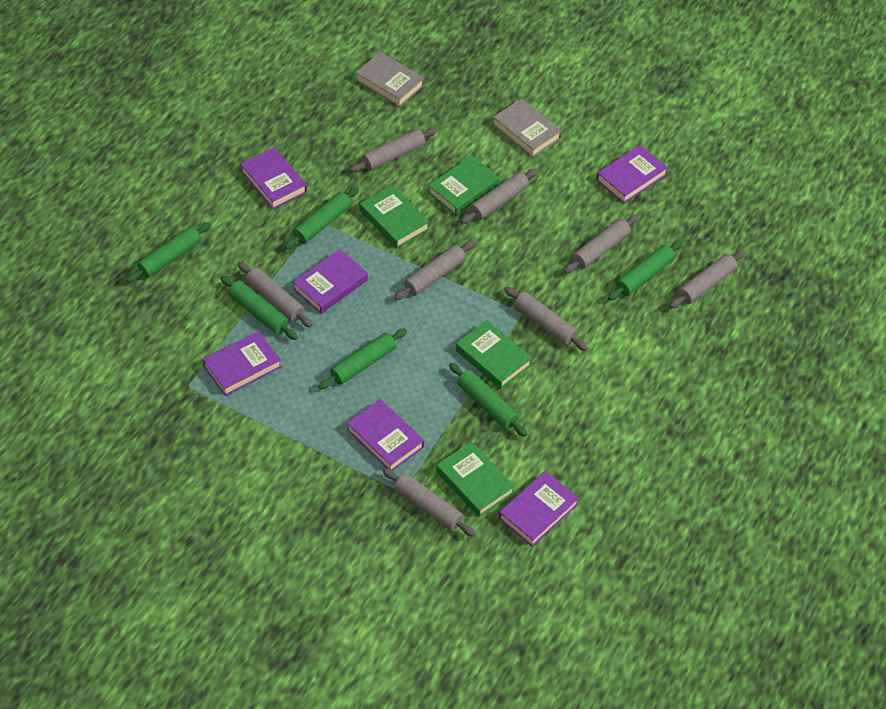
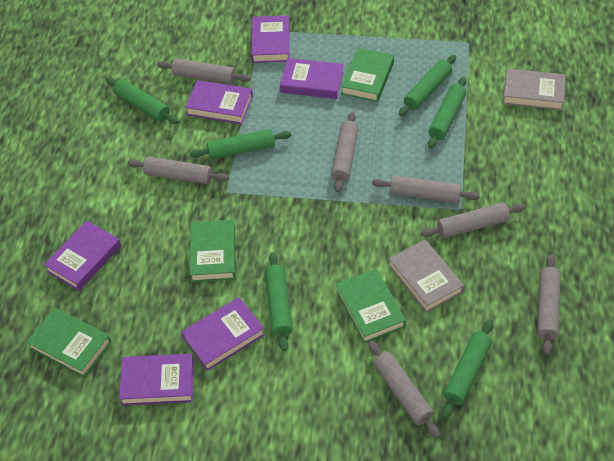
grey rolling pin: [238,262,313,328] [350,128,437,172] [383,468,476,537] [394,241,475,300] [461,168,538,224] [504,287,588,351] [564,215,638,274] [669,250,745,308] = 8 -> [127,156,229,184] [157,58,251,85] [331,112,359,192] [369,340,440,438] [372,176,480,203] [421,202,526,238] [537,254,561,355] = 7

